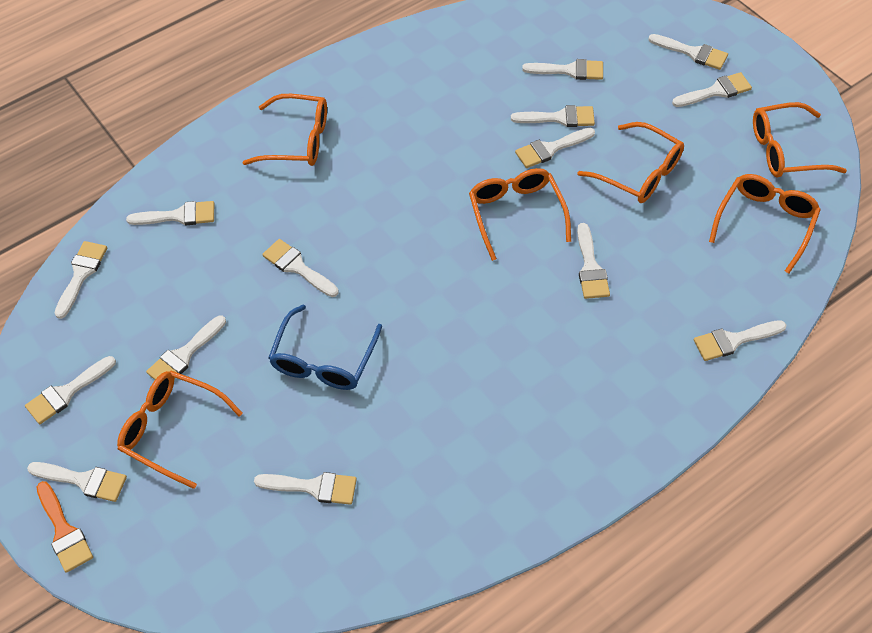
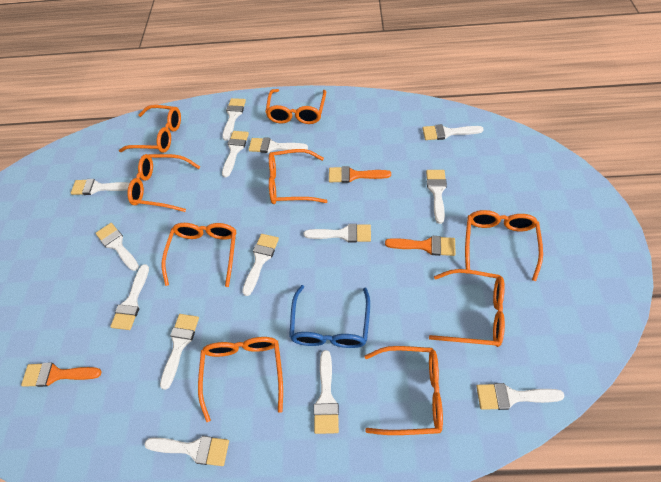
orange brush: [37,481,93,573] = 1 -> [21,363,102,387] [329,166,391,183] [385,236,456,256] = 3
orange glasses: [117,371,243,489] [242,94,327,166] [469,168,571,261] [577,122,684,203] [709,174,821,273] [753,102,847,178] = 6 -> [119,105,181,153] [127,154,200,212] [162,223,236,287] [198,337,283,422] [266,89,326,124] [269,149,328,204] [364,346,443,435] [429,269,505,347] [465,210,543,281] = 9

